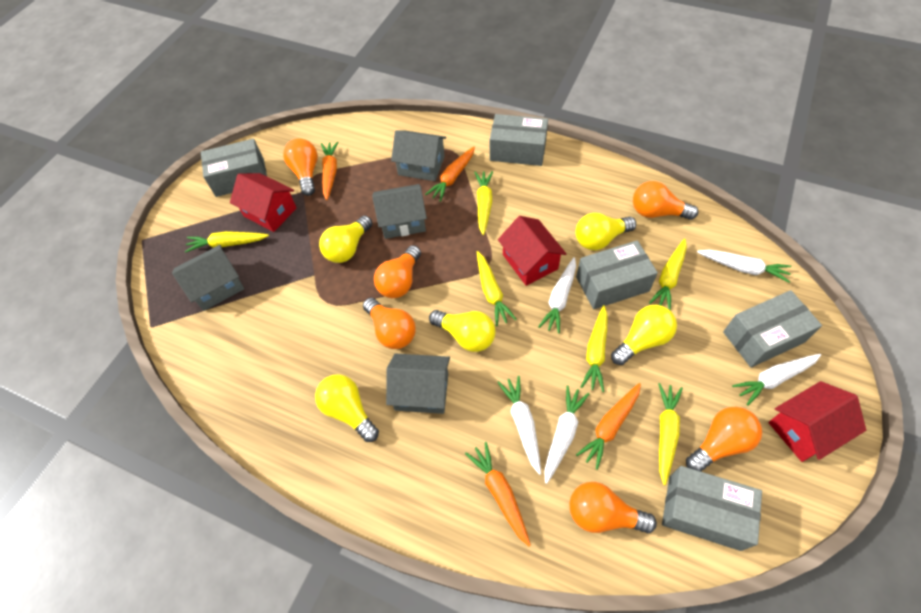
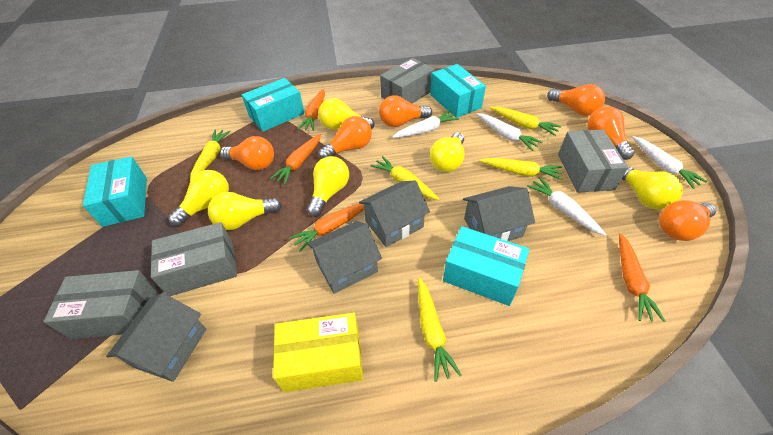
grey box: [201,138,267,197] [490,114,548,166] [576,240,658,309] [662,466,762,551] [723,290,822,368] = 5 -> [43,270,157,339] [151,222,237,296] [380,58,435,103] [558,129,628,193] = 4
red house: [230,173,297,232] [498,216,566,286] [768,381,866,462] = 3 -> none = 0
turquoise box: none = 0 -> [83,156,147,227] [242,78,305,132] [430,64,486,118] [443,226,529,306] = 4
white carrot: [497,376,541,475] [538,257,576,334] [544,385,589,484] [697,250,792,283] [732,354,821,406] = 5 -> [392,110,459,138] [476,113,543,151] [527,177,606,236] [632,136,707,189] = 4
yellow box: none = 0 -> [273,313,363,392] = 1
yellow carrot: [185,231,269,253] [474,171,493,235] [477,251,517,326] [581,305,608,392] [649,239,687,311] [659,383,683,485] = 6 -> [190,130,231,180] [370,156,439,200] [418,277,462,382] [479,158,562,180] [490,107,561,136] = 5
yellow light bulb: [315,374,379,442] [319,216,372,263] [429,310,496,352] [576,213,636,250] [611,305,677,365] = 5 -> [168,170,229,226] [208,192,282,230] [307,156,349,217] [318,98,375,130] [430,132,465,172] [622,166,683,210] = 6

